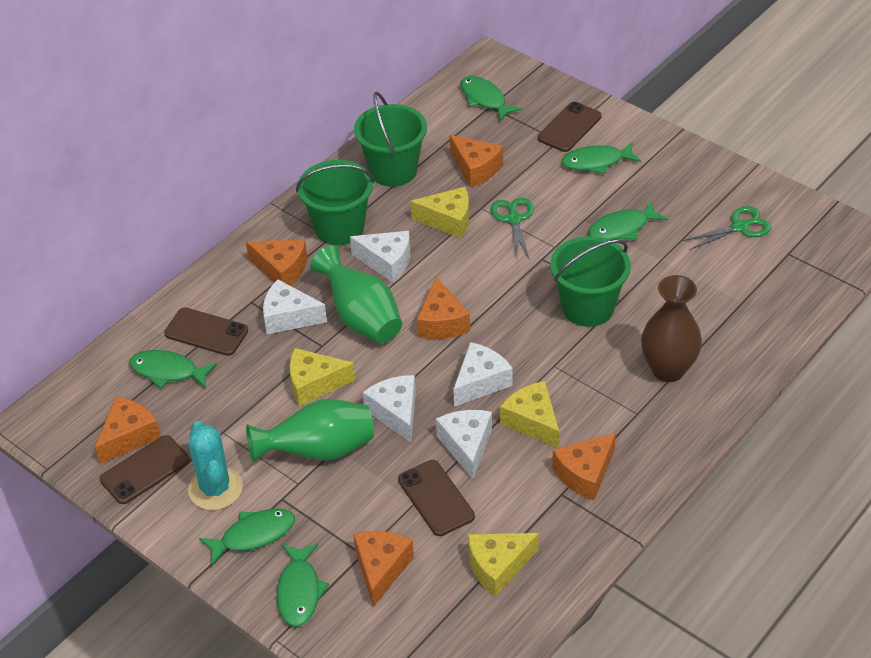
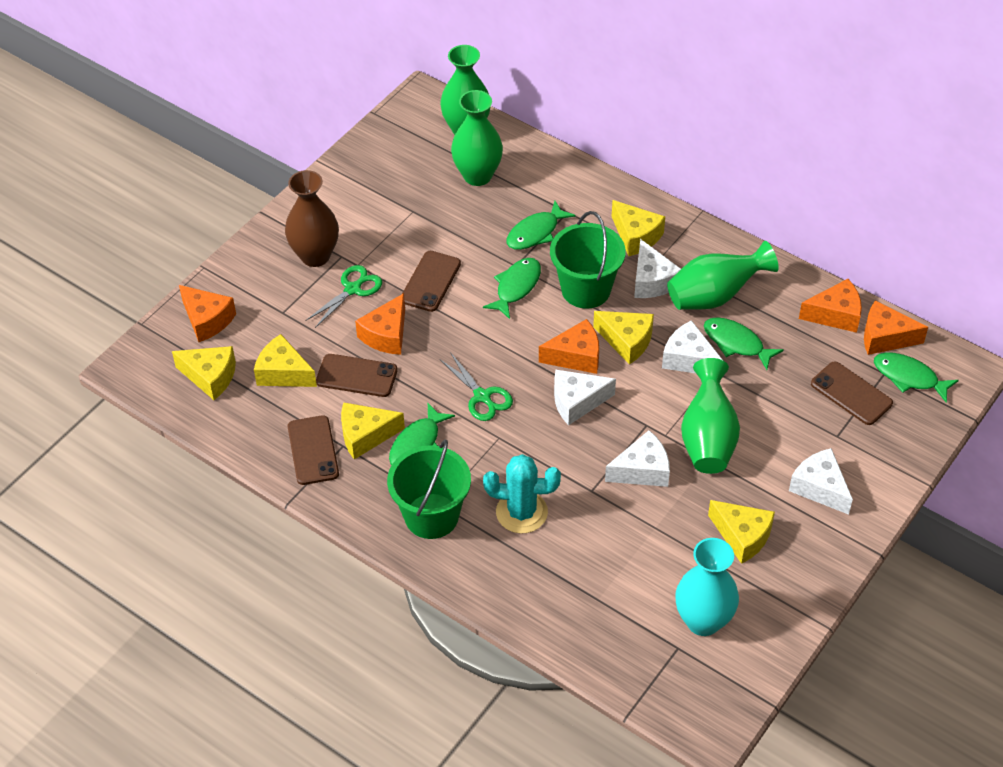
green bucket: [296,160,374,245] [354,92,427,187] [550,236,631,327] = 3 -> [387,439,471,539] [550,211,626,309] = 2
green fish: [129,350,217,388] [199,509,295,566] [277,543,329,627] [460,76,522,121] [562,142,641,174] [588,201,667,241] = 6 -> [389,403,455,465] [483,258,541,319] [507,201,576,250] [704,317,784,370] [874,352,959,403] = 5
green vase: [246,399,374,462] [310,245,402,343] = 2 -> [440,45,490,135] [451,90,503,186] [667,241,779,310] [681,358,740,474] = 4
orange cheese: [95,396,161,464] [246,240,307,286] [353,531,414,607] [417,277,470,339] [450,135,503,188] [552,433,616,500] = 6 -> [179,285,236,342] [355,293,405,355] [539,319,599,374] [799,279,862,333] [864,300,928,355] = 5
turquoise vase: none = 0 -> [675,538,739,636] = 1
yellow cheese: [290,348,356,406] [411,187,469,238] [468,533,539,597] [500,381,559,448] = 4 -> [172,346,236,400] [254,334,317,387] [341,402,405,459] [593,311,654,364] [612,200,665,256] [708,500,775,564] = 6

